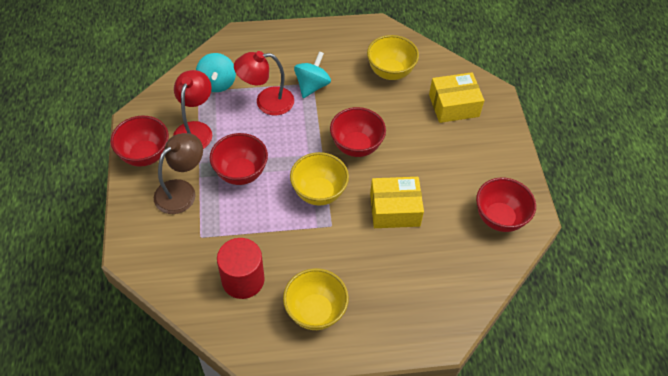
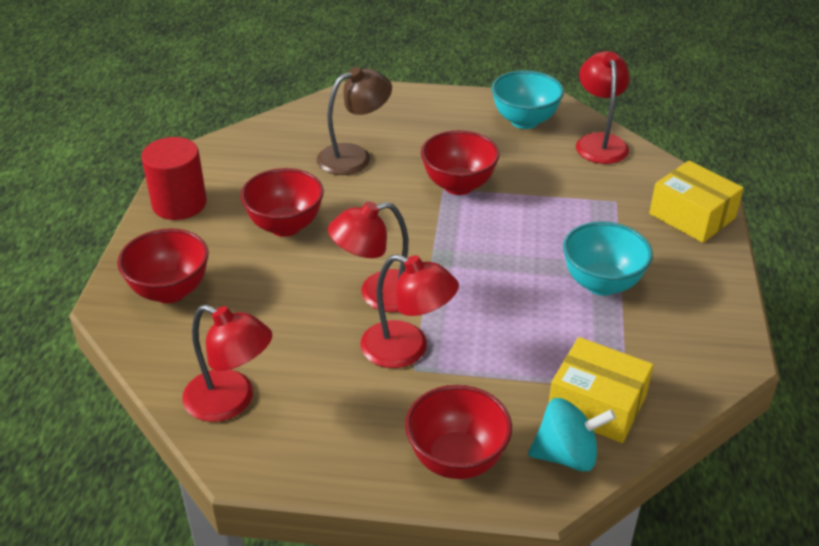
red lamp: [173,70,212,149] [234,51,294,115] = 2 -> [183,305,272,422] [328,201,408,312] [360,254,459,368] [576,51,630,164] = 4
turquoise bowl: none = 0 -> [491,70,564,129] [563,222,653,296] = 2
turquoise spinning top: [196,53,236,92] [294,51,331,98] = 2 -> [528,398,616,472] = 1
yellow bowl: [283,268,349,330] [290,152,349,206] [367,35,419,80] = 3 -> none = 0

